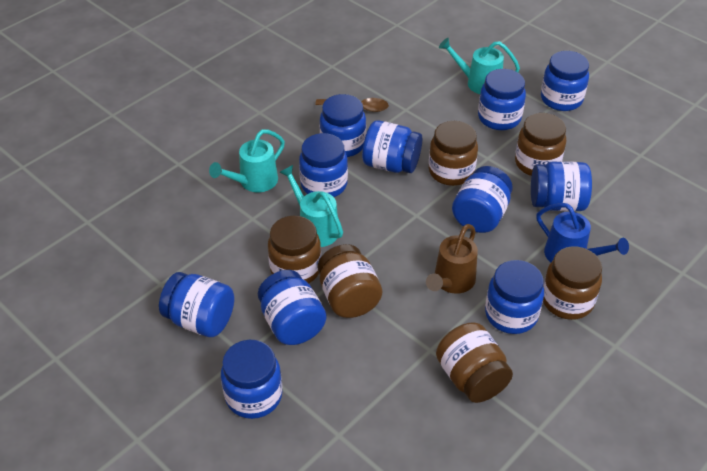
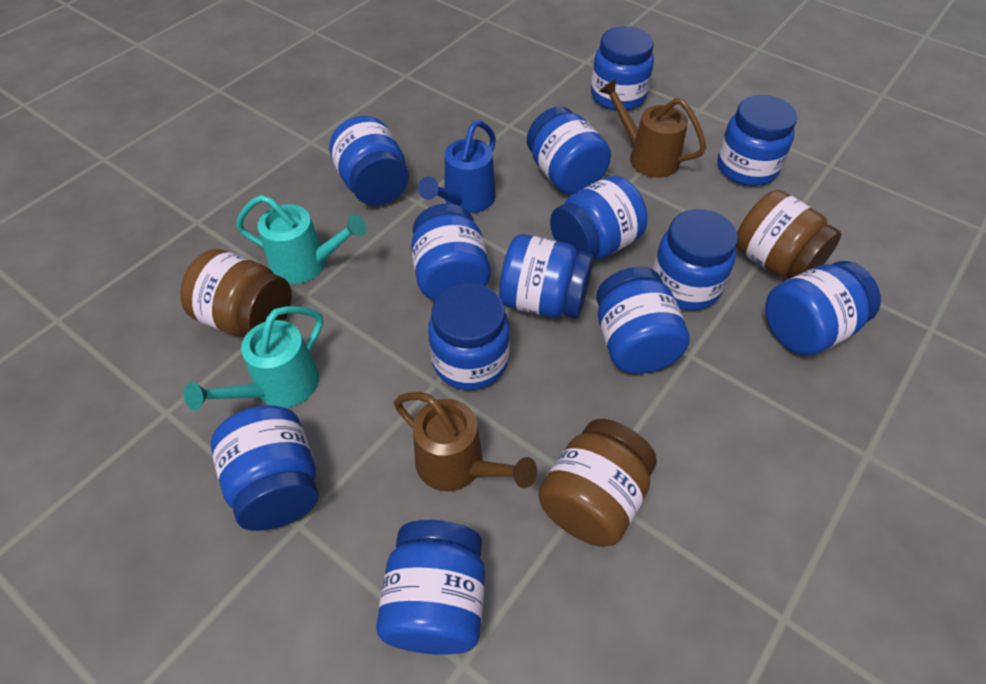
blue jar: [159,272,234,337] [221,340,282,419] [258,270,326,345] [299,133,348,197] [320,94,366,157] [362,120,422,173] [452,166,513,233] [478,69,526,130] [485,260,544,334] [531,161,592,211] [541,51,589,111] = 11 -> [211,405,319,531] [329,116,409,206] [376,520,485,655] [411,203,491,301] [428,283,510,390] [499,234,593,318] [527,106,611,194] [550,176,647,260] [591,26,654,111] [596,267,690,374] [653,209,738,310] [717,95,797,186] [765,261,881,356] = 13
brown jar: [268,216,321,283] [318,244,382,318] [429,121,478,186] [436,323,513,403] [515,113,566,176] [543,246,602,320] = 6 -> [180,249,292,337] [538,419,657,547] [736,190,841,279] = 3
brown spoon: [315,98,389,112] = 1 -> none = 0
brown watering can: [426,224,478,294] = 1 -> [394,392,537,491] [599,78,706,178] = 2
turquoise watering can: [209,129,285,192] [279,165,343,247] [439,38,520,94] = 3 -> [184,306,323,411] [236,195,367,284] = 2

